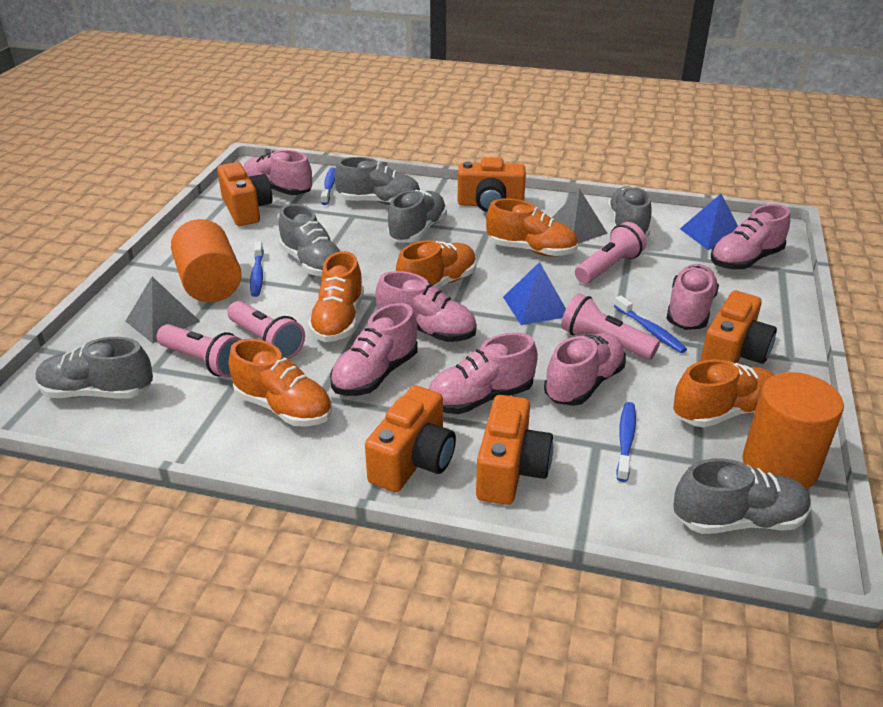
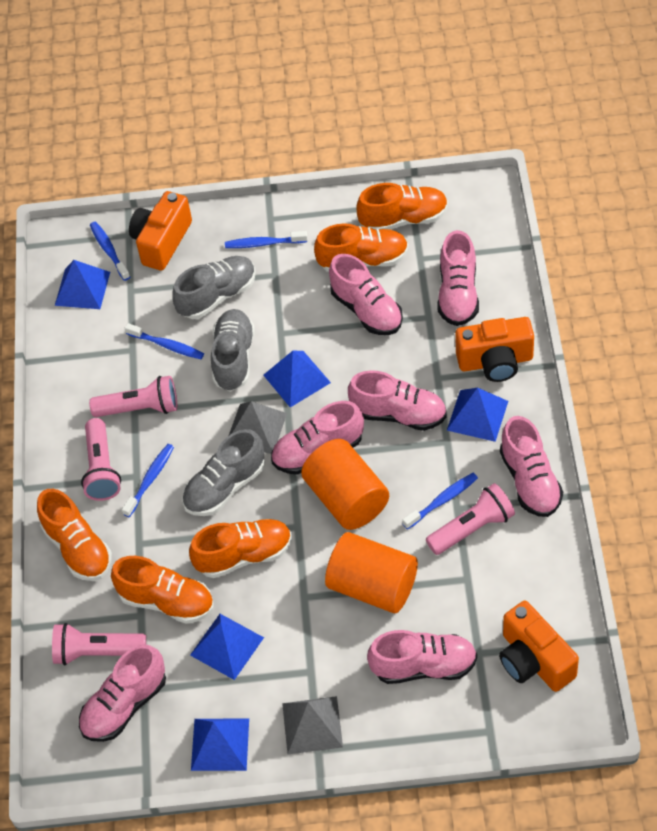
blue pyramid: [503,262,566,325] [680,194,738,250] = 2 -> [55,260,110,309] [190,614,264,680] [191,718,249,771] [263,351,331,407] [447,388,508,442] = 5
blue toothbrush: [250,241,264,297] [321,168,335,205] [614,295,687,353] [616,402,636,482] = 4 -> [90,222,130,281] [122,444,174,517] [125,323,204,359] [225,231,308,248] [402,473,478,530] = 5
grey shoe: [36,337,153,399] [279,204,340,276] [334,157,420,205] [387,190,447,242] [607,186,652,237] [673,458,811,534] = 6 -> [172,256,256,319] [182,429,265,516] [211,309,255,391] = 3
orange camera: [217,162,273,226] [365,386,456,492] [458,157,526,212] [476,395,553,505] [700,291,777,364] = 5 -> [129,191,192,270] [455,317,534,382] [499,601,579,692] = 3

